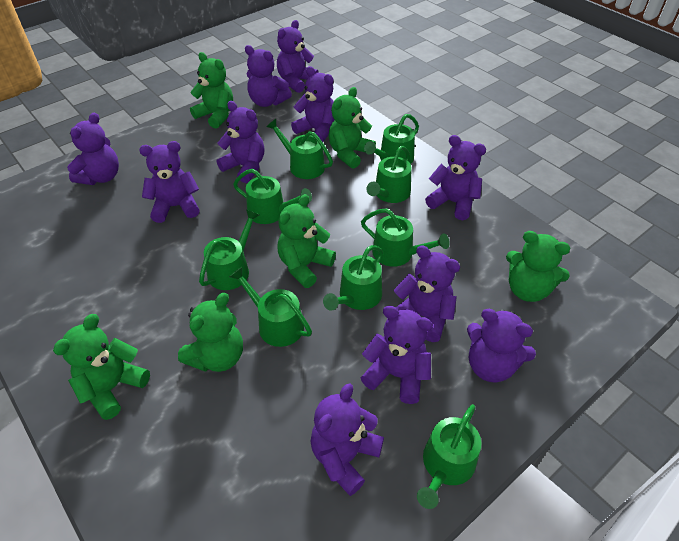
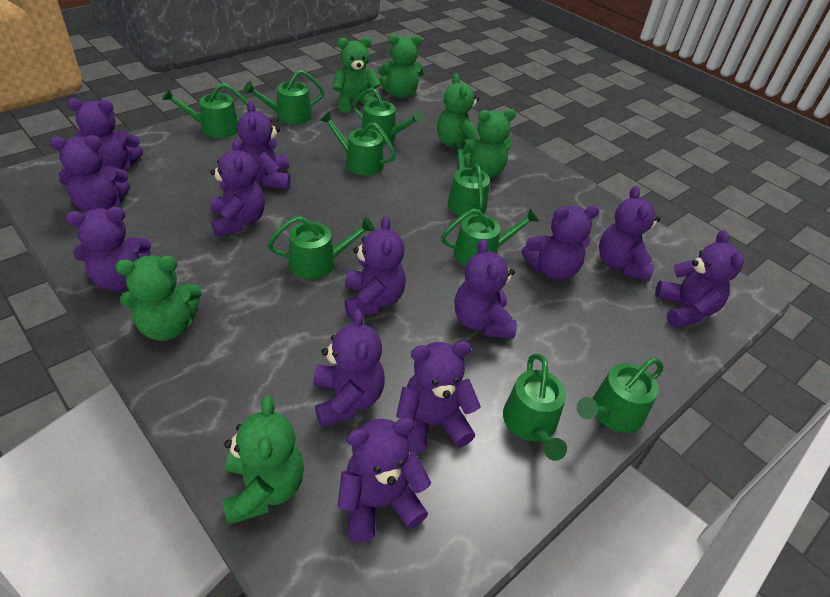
purple teddy bear: [67,113,119,185] [139,141,199,223] [217,101,264,183] [245,45,292,107] [277,20,319,93] [291,66,334,142] [311,383,384,496] [361,306,433,404] [394,245,460,342] [425,135,486,220] [467,309,536,382] = 11 -> [50,135,130,212] [66,207,151,291] [67,98,143,169] [210,139,265,237] [237,101,291,189] [314,309,385,427] [337,417,431,542] [345,216,406,318] [396,341,481,453] [454,239,517,339] [522,205,599,280] [599,186,660,281] [655,230,744,328] = 13

